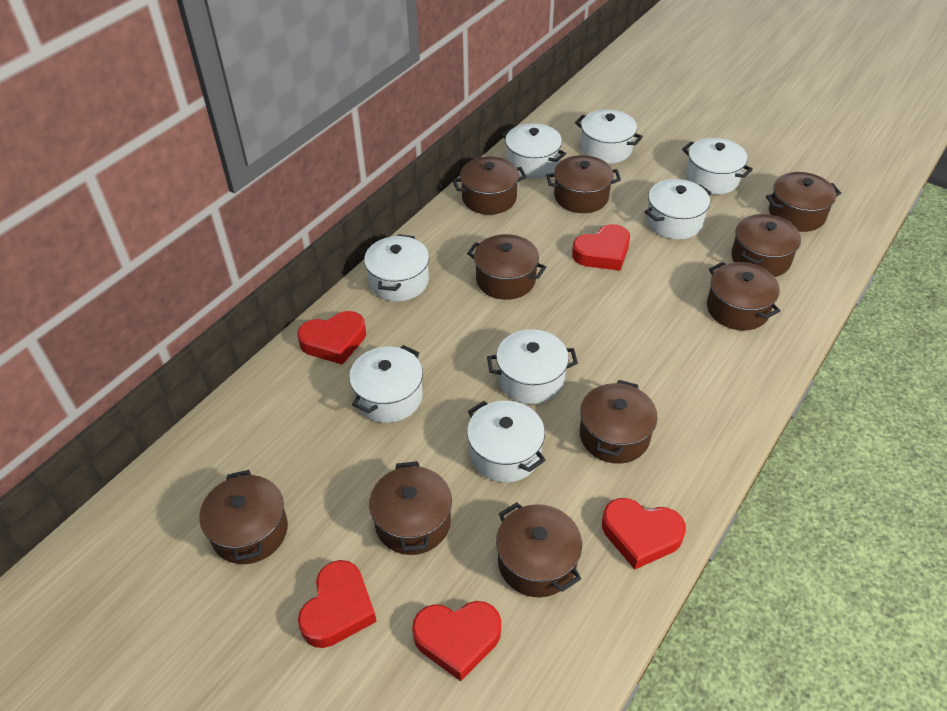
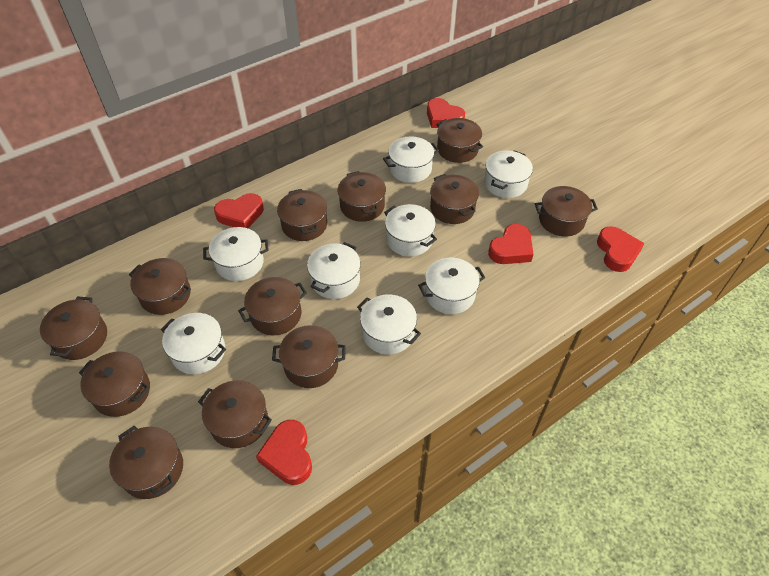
brown pot: [199,470,288,564] [369,461,452,555] [452,157,526,215] [467,234,546,300] [496,502,582,597] [546,155,621,213] [580,380,658,464] [707,262,780,330] [731,214,801,277] [766,172,841,232] = 10 -> [40,297,107,360] [79,351,150,417] [109,426,183,499] [129,258,191,315] [198,380,272,448] [238,277,307,335] [272,325,346,388] [277,189,327,241] [338,171,386,222] [430,174,479,224] [436,118,483,163] [535,186,598,237] = 12

